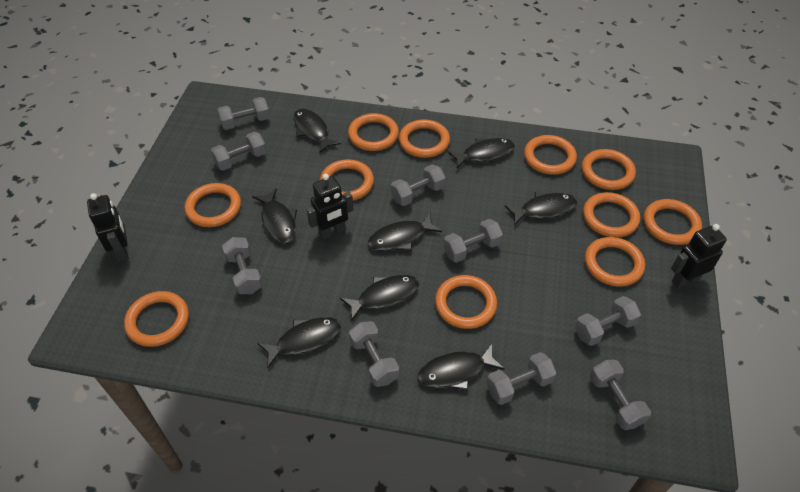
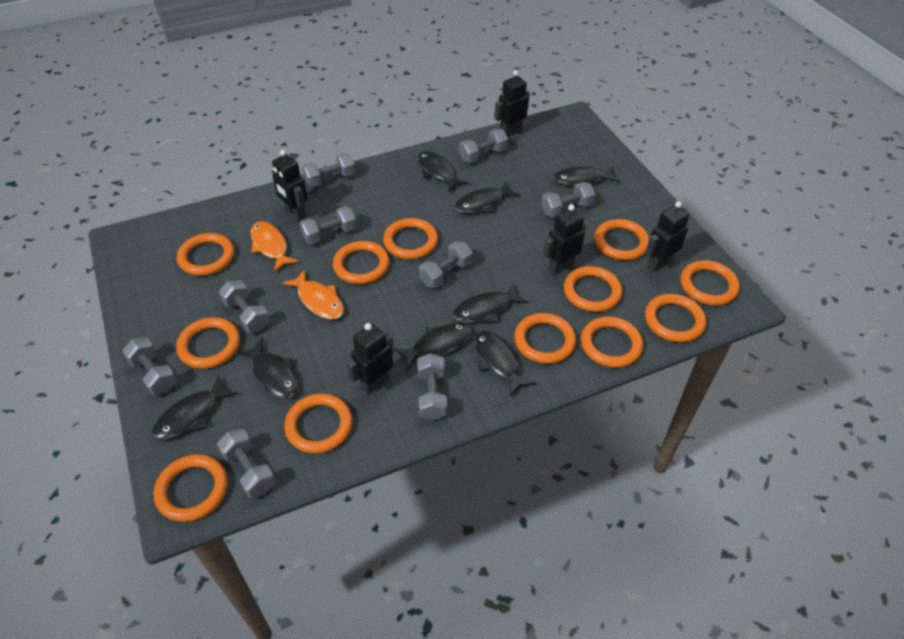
black robot: [87,193,129,262] [306,174,354,240] [671,224,727,288] = 3 -> [272,150,308,220] [346,323,394,394] [495,70,530,137] [543,204,586,274] [645,201,689,272] = 5
orange fish: none = 0 -> [251,221,299,272] [282,269,344,319] = 2
orange ring: [124,291,189,347] [185,183,241,227] [320,159,374,200] [348,113,399,151] [399,119,450,158] [435,275,497,329] [524,135,577,175] [582,149,636,190] [583,192,640,237] [585,237,645,287] [644,199,702,245] = 11 -> [154,454,228,522] [176,317,240,369] [177,233,234,276] [284,394,353,454] [333,241,390,284] [383,218,438,259] [514,313,576,364] [564,266,622,312] [581,316,643,368] [594,219,649,260] [645,294,707,343] [680,260,740,306] = 12

